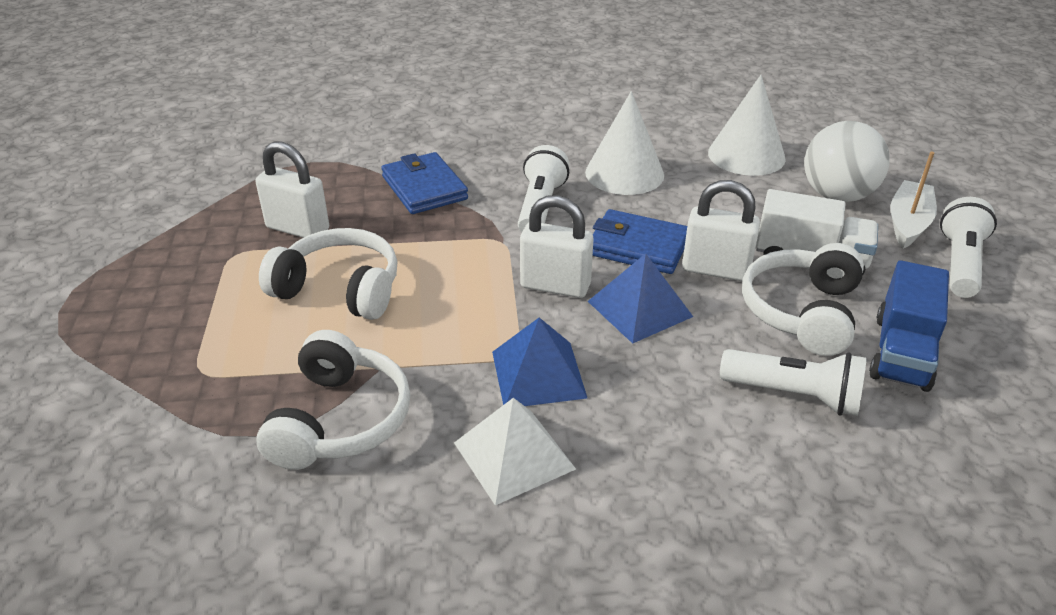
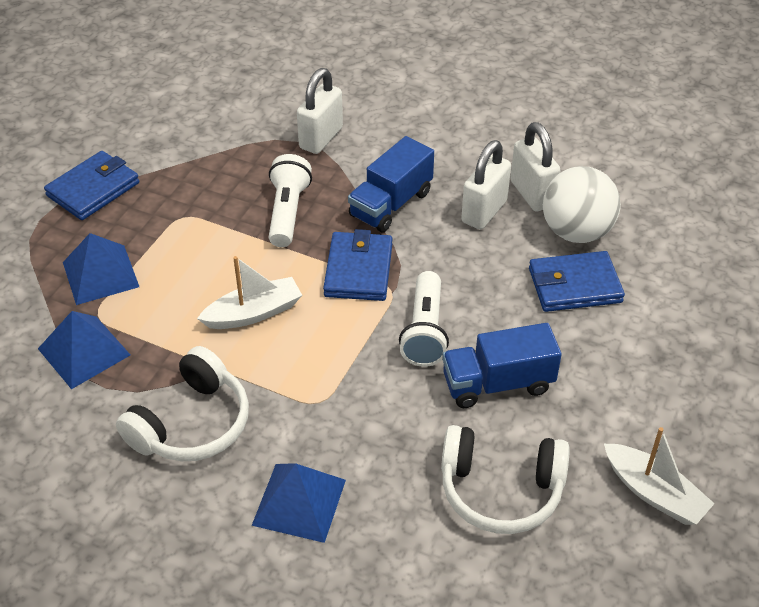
blue pyramid: [492,318,587,406] [588,253,693,344] = 2 -> [38,311,130,389] [63,233,139,305] [252,463,346,543] = 3
blue truck: [869,260,949,392] = 1 -> [348,136,434,232] [442,323,562,408] = 2
blue wallet: [381,152,468,214] [593,209,687,274] = 2 -> [44,151,139,220] [323,229,393,301] [529,251,625,312] = 3
white boat: [890,152,937,249] = 1 -> [197,256,302,329] [604,427,715,525] = 2
white cone: [585,91,664,195] [708,75,786,176] = 2 -> none = 0
white flashlight: [518,145,569,232] [720,349,867,416] [940,197,997,298] = 3 -> [269,154,312,247] [399,271,449,367] = 2
white headphones: [256,330,410,470] [259,228,397,320] [742,243,864,356] = 3 -> [116,346,249,461] [441,425,570,534] = 2
white pyramid: [454,398,576,505] = 1 -> none = 0
white truck: [756,189,878,276] = 1 -> none = 0

